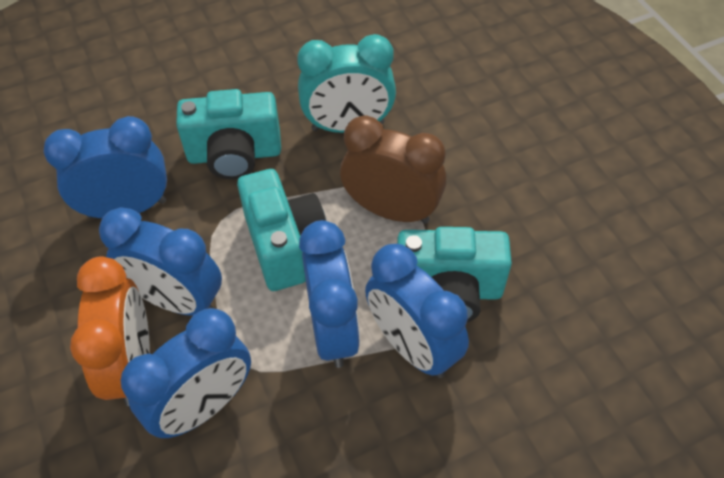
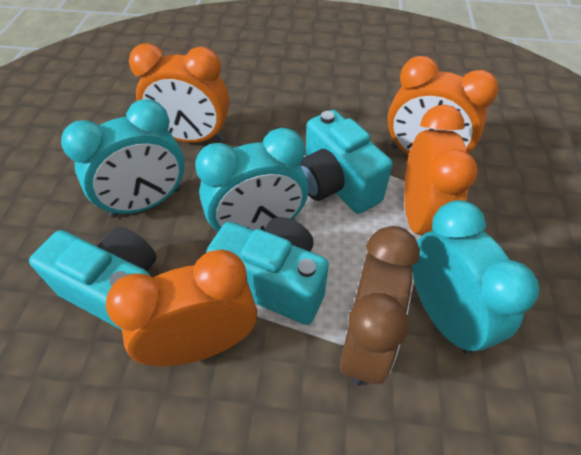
blue clock: [43,116,167,219] [99,207,222,316] [121,308,251,438] [299,220,360,368] [365,244,469,378] = 5 -> none = 0
orange clock: [70,256,150,406] = 1 -> [106,250,257,367] [129,43,229,143] [387,56,498,155] [404,105,478,236] = 4
turquoise clock: [297,34,396,133] = 1 -> [61,99,185,218] [195,128,308,232] [412,200,539,354] = 3

